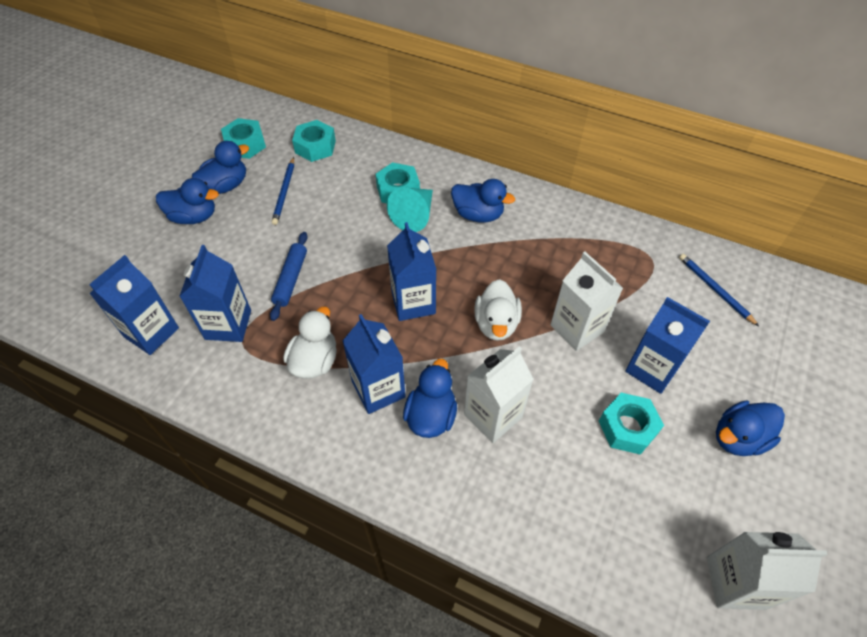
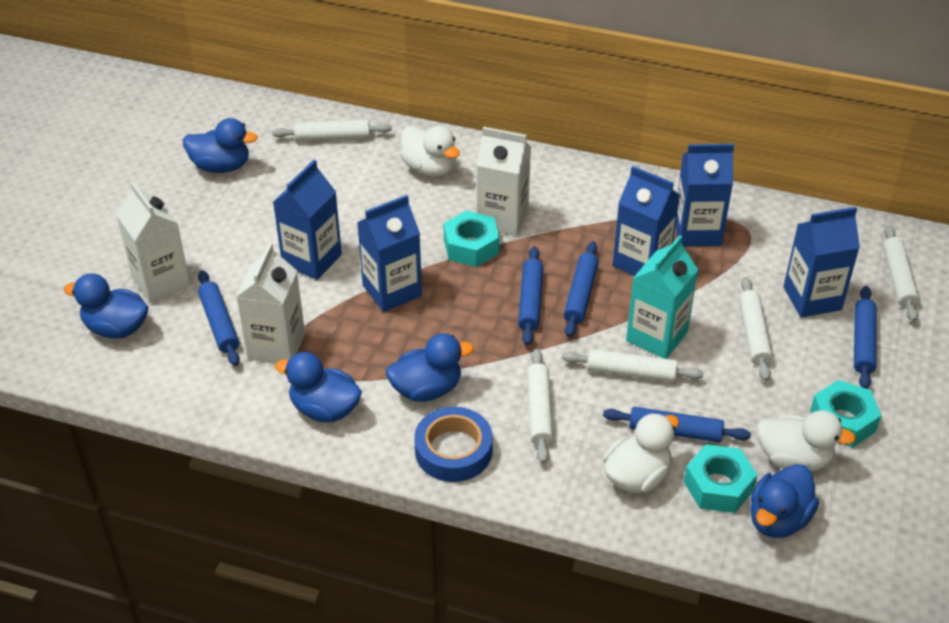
blue pencil: [272,157,294,225] [679,254,759,326] = 2 -> none = 0
blue rolling pin: [270,232,308,321] = 1 -> [198,270,240,366] [518,246,543,346] [564,241,599,337] [603,407,751,442] [854,286,877,389] = 5
blue tape: none = 0 -> [414,407,493,482] = 1
turquoise carton: none = 0 -> [626,235,699,359] = 1
turquoise cone: [387,187,433,232] = 1 -> none = 0
turquoise nut: [221,118,266,159] [292,120,336,162] [376,162,420,203] [599,393,664,455] = 4 -> [443,210,500,267] [684,444,757,513] [810,380,881,448] = 3
white duck: [283,307,337,379] [474,279,522,341] = 2 -> [400,125,460,177] [603,413,679,493] [757,410,856,471] = 3
white rolling pin: none = 0 -> [272,120,392,141] [527,349,553,464] [562,349,704,382] [739,277,773,381] [883,225,920,322] = 5

